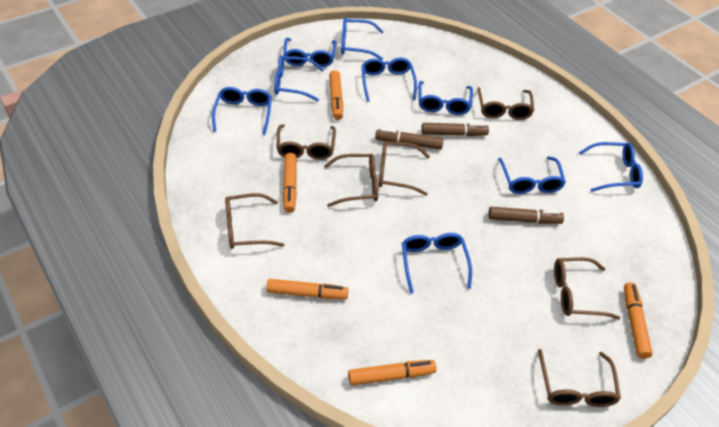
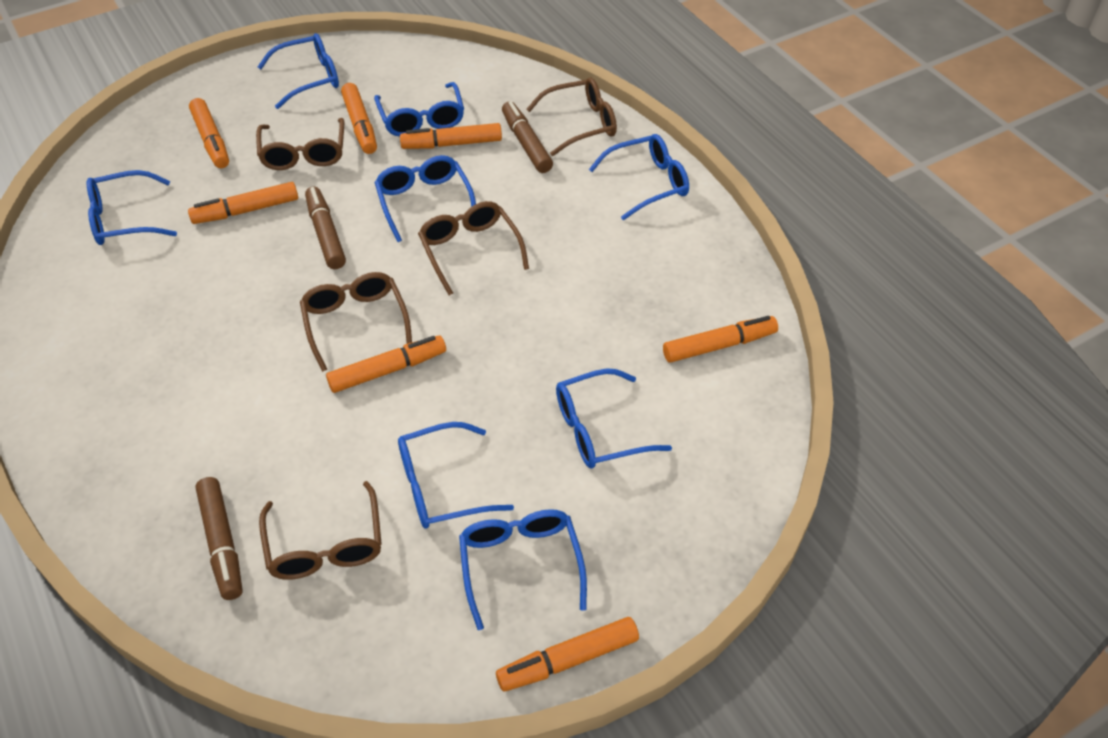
blue glasses: [212,87,272,135] [274,55,324,102] [283,38,336,67] [341,18,384,60] [362,58,417,102] [402,233,472,294] [418,81,473,115] [498,156,566,194] [579,142,643,192] = 9 -> [87,170,177,245] [258,33,339,109] [374,82,464,136] [375,155,476,242] [398,422,514,529] [459,509,587,630] [556,368,672,468] [589,134,689,220] = 8
brown glasses: [225,193,284,249] [277,124,336,160] [324,154,378,207] [379,141,430,196] [477,87,534,120] [538,349,621,407] [554,257,620,320] = 7 -> [256,118,344,170] [259,481,382,580] [300,272,412,372] [418,201,529,295] [527,77,617,156] = 5
orange marker: [266,279,349,299] [283,153,297,213] [329,70,343,120] [348,360,436,385] [624,282,653,359] = 5 -> [188,182,298,224] [189,98,229,168] [326,336,446,393] [341,83,377,154] [400,123,502,149] [496,617,639,692] [663,316,778,363] = 7

